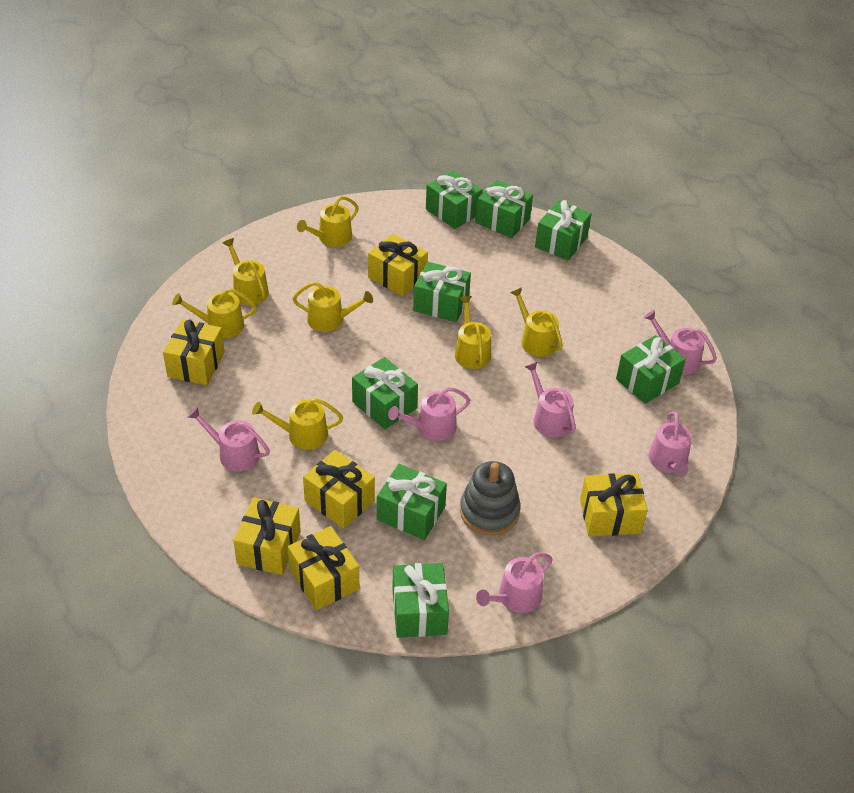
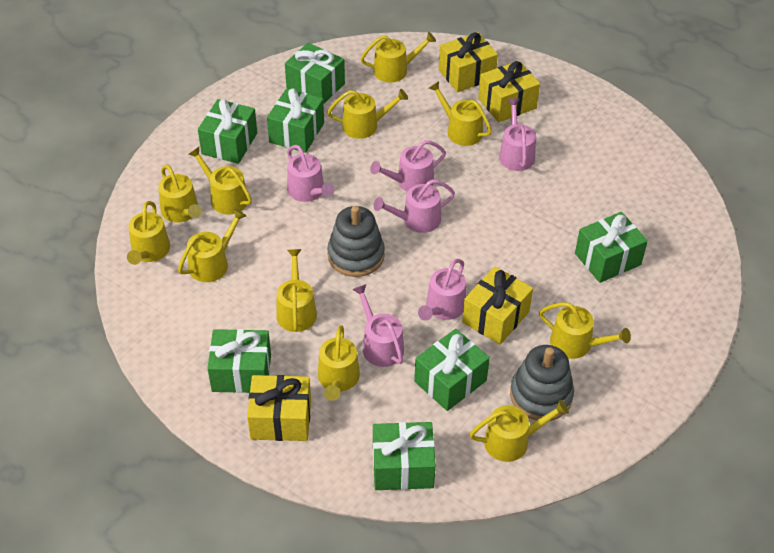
green gift: [352,357,418,429] [377,464,447,540] [392,563,449,638] [413,262,471,322] [426,170,483,229] [476,180,533,238] [535,200,592,260] [616,335,686,404] = 8 -> [198,99,257,164] [207,329,271,393] [267,88,324,153] [285,43,345,104] [373,422,436,490] [414,329,490,411] [575,212,648,283] = 7
grey stacking toy: [460,461,521,536] = 1 -> [327,206,385,277] [510,345,574,421] = 2
yellow gift: [163,319,225,385] [233,497,301,575] [288,526,359,611] [303,450,375,529] [368,234,428,297] [580,473,648,537] = 6 -> [247,375,311,441] [438,32,498,92] [462,266,533,345] [478,61,540,122] = 4
yellow watering can: [172,288,257,338] [223,238,269,305] [252,398,343,450] [292,282,373,332] [297,196,359,247] [455,296,491,369] [510,287,563,357] = 7 -> [127,201,170,265] [158,165,202,222] [178,209,246,282] [189,147,252,214] [276,249,317,332] [318,325,360,401] [327,89,408,139] [360,32,436,82] [429,81,492,146] [470,400,569,462] [539,302,631,359] = 11

